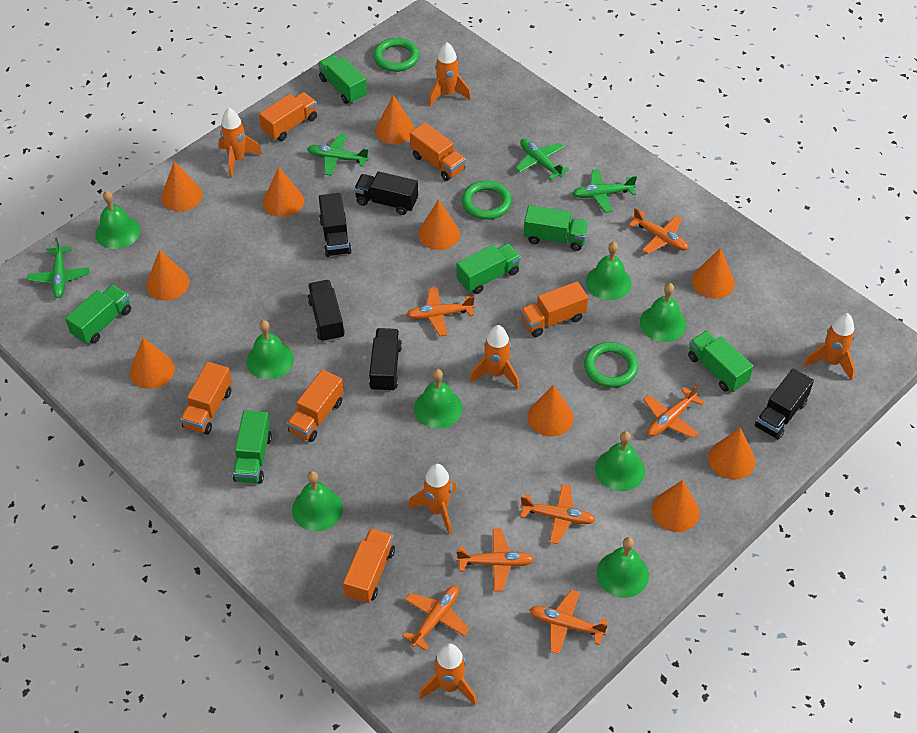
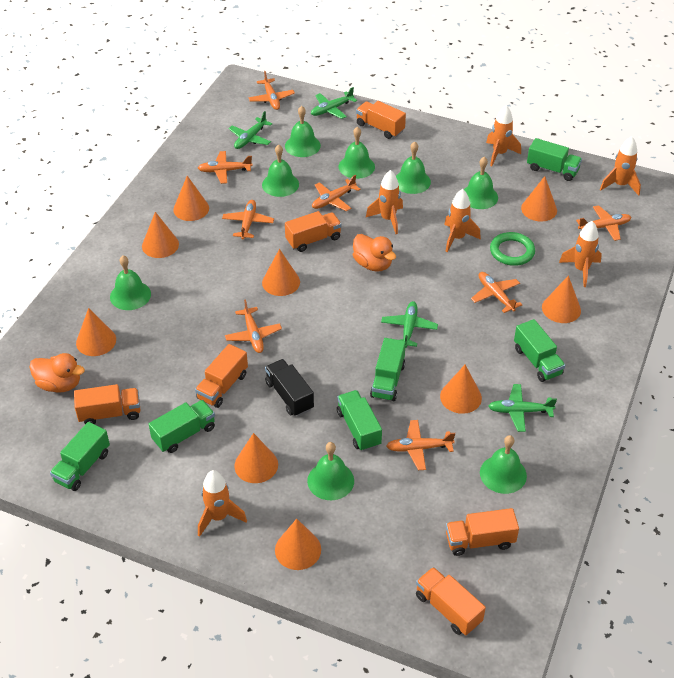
black truck: [308,280,345,342] [319,193,352,257] [354,171,418,215] [369,328,402,392] [754,369,814,440] = 5 -> [265,359,314,416] = 1
green ring: [373,38,419,72] [462,180,512,220] [584,342,638,388] = 3 -> [490,232,535,266] = 1
orange cone: [130,337,175,389] [146,250,190,301] [161,161,202,211] [263,167,304,217] [375,95,415,144] [418,199,460,250] [528,385,574,437] [651,480,700,532] [692,248,735,299] [708,428,755,479] = 10 -> [76,308,116,356] [142,212,179,258] [173,176,209,221] [234,433,278,483] [262,249,300,296] [275,519,321,570] [440,365,482,414] [521,176,557,222] [542,275,581,323] = 9
orange duck: none = 0 -> [29,353,85,392] [353,234,396,272] = 2
orange plane: [402,585,469,651] [406,287,475,336] [456,529,534,591] [520,484,595,544] [529,589,608,654] [629,208,688,254] [643,385,704,438] = 7 -> [198,151,253,184] [222,200,274,240] [225,299,282,353] [248,71,295,110] [312,175,361,211] [386,420,455,470] [471,272,522,313] [576,205,632,241] = 8

